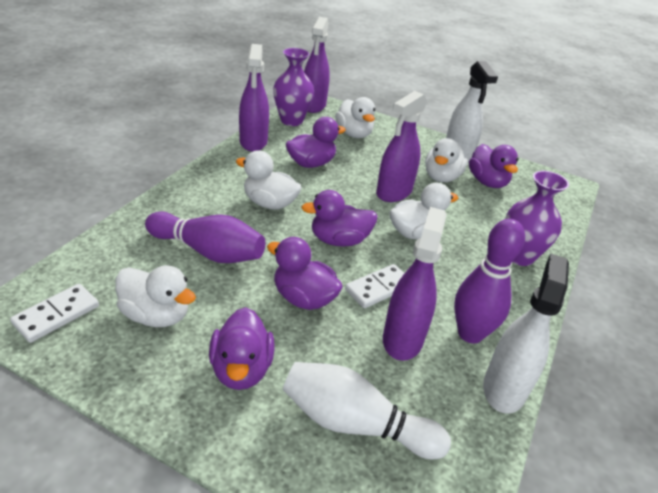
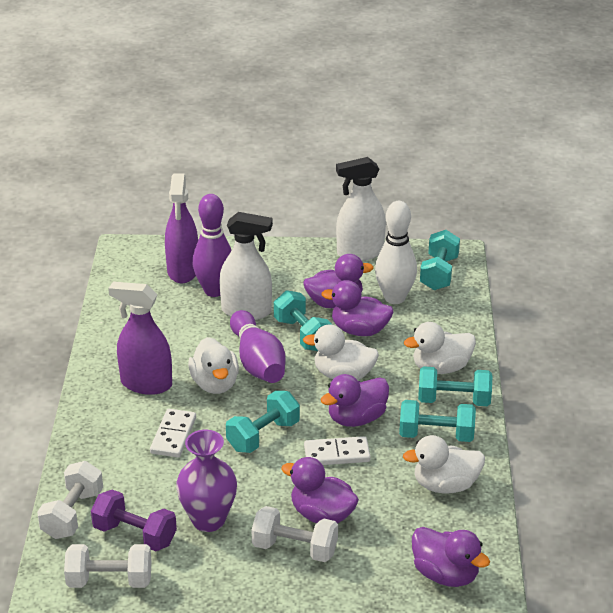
purple dumbbell: none = 0 -> [91,490,177,551] = 1
purple spray bottle: [239,44,269,152] [304,17,330,113] [376,91,427,202] [383,207,447,361] = 4 -> [108,282,172,395] [165,174,198,283] = 2
purple vase: [273,48,314,126] [506,171,569,266] = 2 -> [176,430,237,532] = 1
turquoise dumbbell: none = 0 -> [226,391,300,453] [274,290,333,351] [399,400,476,442] [418,366,492,406] [420,230,460,290] = 5
white duck: [115,265,196,327] [236,150,302,210] [335,97,375,138] [389,183,458,239] [425,138,468,182] = 5 -> [188,337,239,394] [303,324,379,380] [403,435,485,493] [404,322,476,374] = 4
white dumbbell: none = 0 -> [37,461,103,539] [64,544,152,588] [251,506,338,562] = 3

